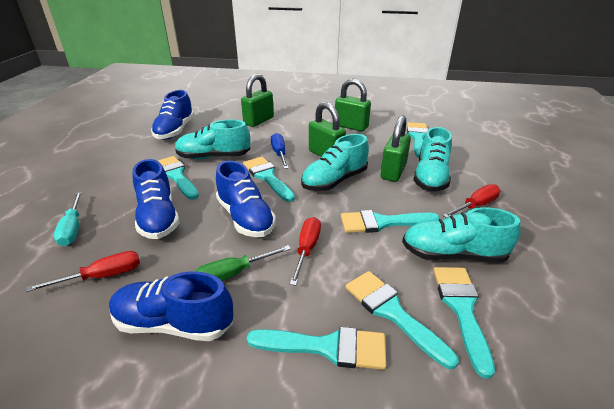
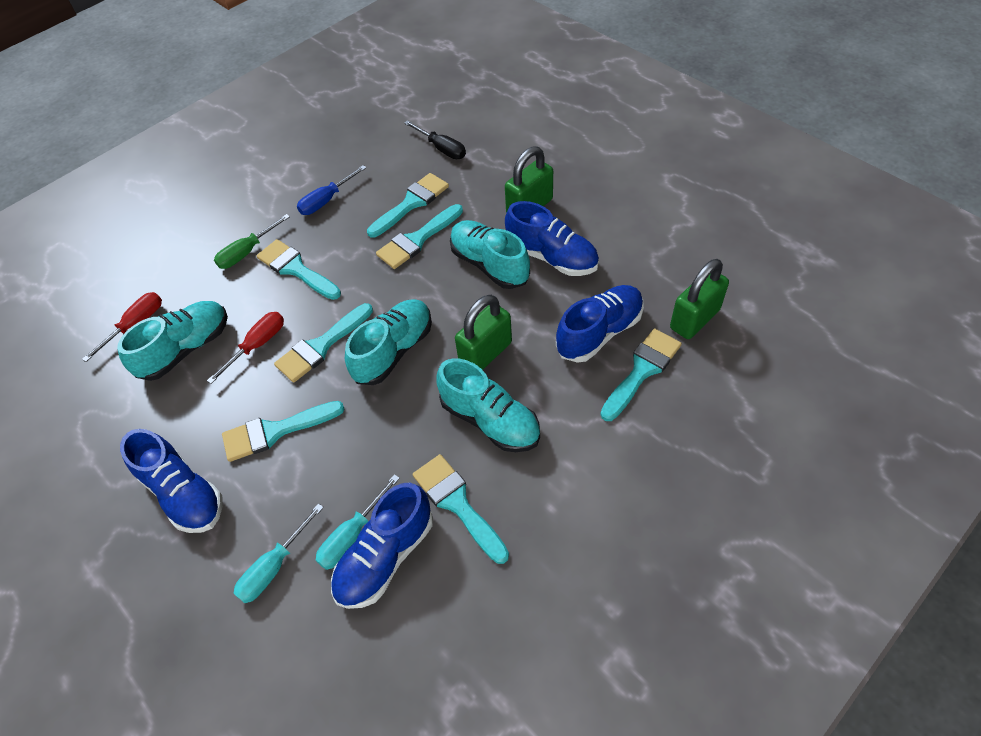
black screwdriver: none = 0 -> [404,120,466,159] = 1
green padlock: [241,74,274,127] [309,102,346,157] [335,78,371,131] [381,116,411,182] = 4 -> [455,295,512,370] [505,146,553,213] [670,259,729,339] = 3
red screwdriver: [26,251,140,292] [290,217,321,286] [443,184,501,218] = 3 -> [82,292,162,362] [207,312,284,384] = 2
turquoise screwdriver: [54,191,82,246] = 1 -> [233,503,324,603] [316,474,400,570] = 2

